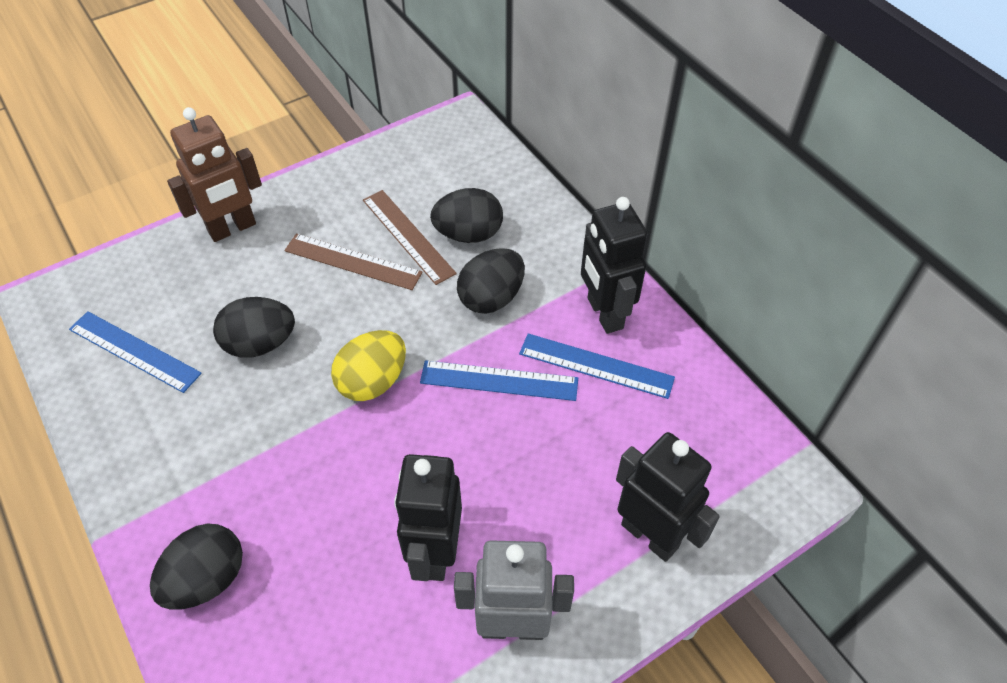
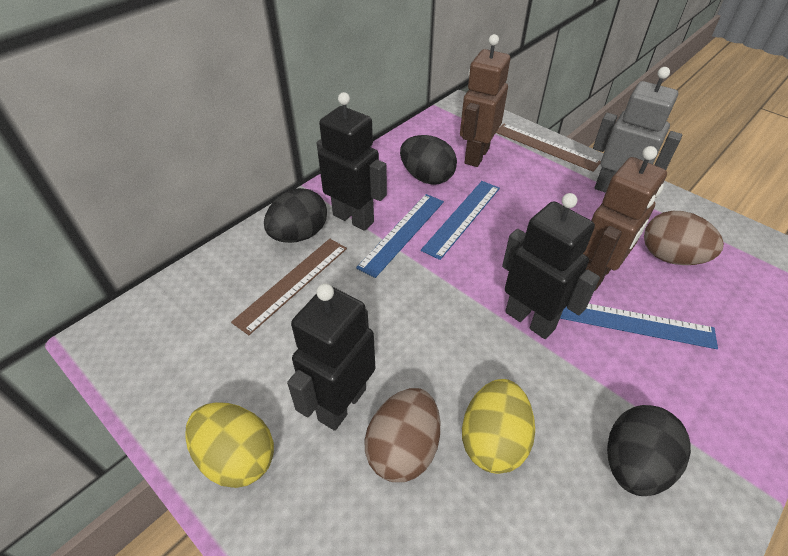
black egg: [150,523,243,610] [213,297,295,358] [430,188,503,243] [457,248,525,314] = 4 -> [264,188,327,243] [400,135,457,185] [607,405,691,496] = 3
brown egg: none = 0 -> [364,388,440,482] [644,211,724,265] = 2
brown robot: [167,107,262,242] = 1 -> [460,34,510,167] [583,146,667,291] = 2
yellow egg: [331,330,406,401] = 1 -> [185,402,274,488] [462,379,535,474] = 2

